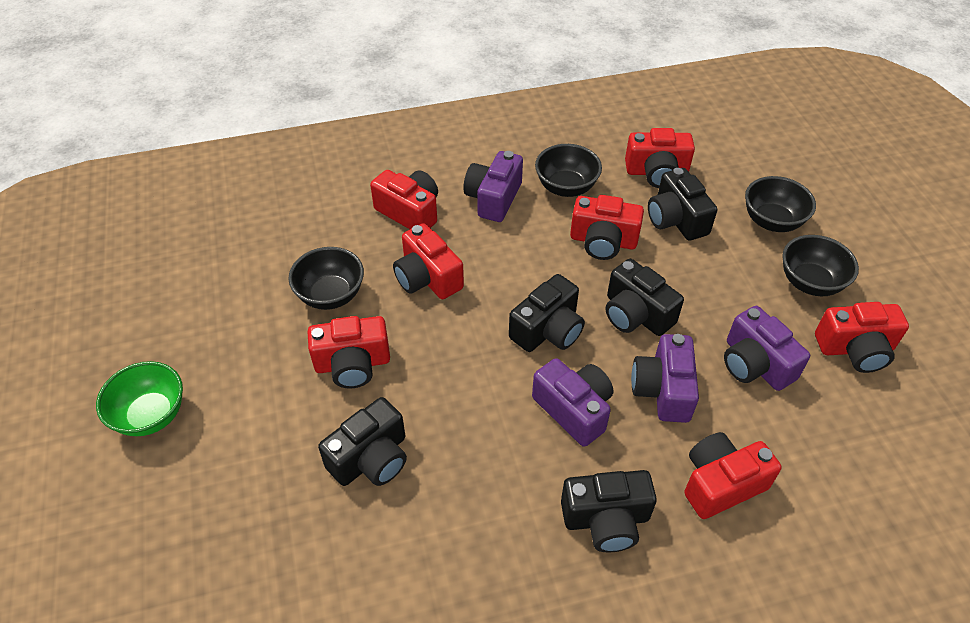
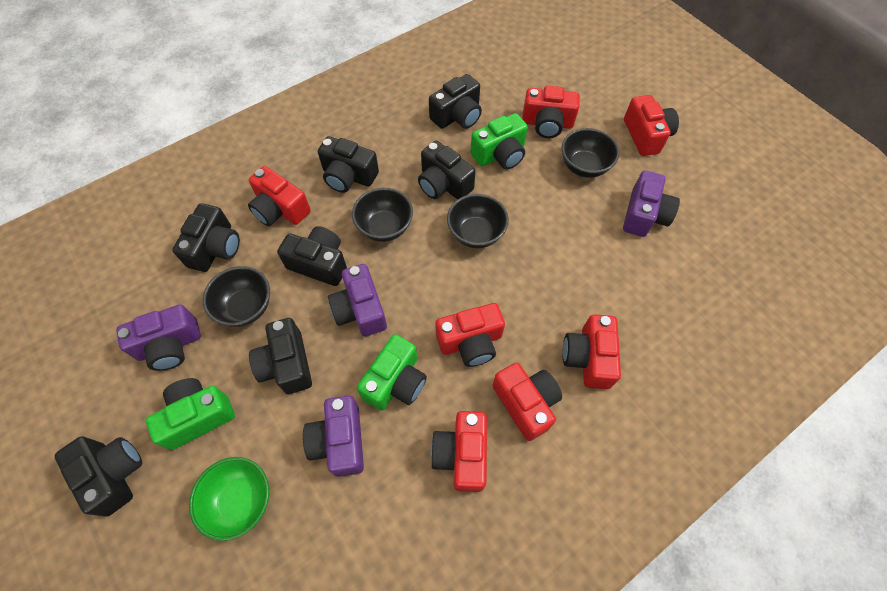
black camera: [318,397,407,486] [509,274,585,352] [561,470,657,553] [606,259,684,336] [648,168,717,241] = 5 -> [55,436,142,517] [172,203,240,272] [249,318,312,394] [277,226,347,286] [318,136,379,193] [418,141,476,200] [429,74,482,129] = 7
green camera: none = 0 -> [146,378,235,450] [357,334,427,411] [471,113,528,169] = 3

